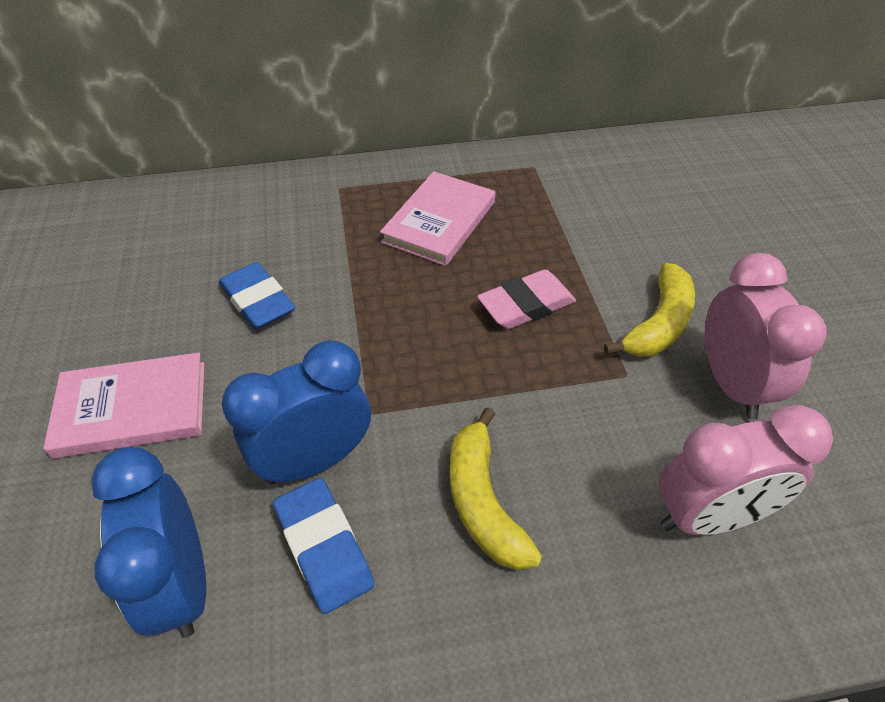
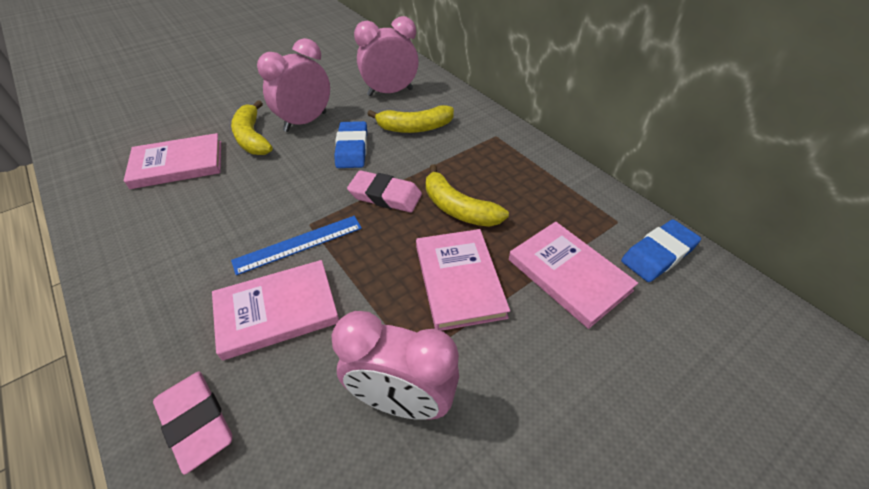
blue clock: [91,447,206,638] [222,340,371,484] = 2 -> none = 0
blue ruler: none = 0 -> [231,216,362,276] = 1
pink book: [43,353,205,459] [380,171,496,266] = 2 -> [123,133,221,189] [212,260,339,360] [416,229,510,331] [509,222,638,329] = 4
pink clock: [659,405,833,535] [705,253,827,419] = 2 -> [257,38,330,132] [332,311,459,420] [354,16,419,96] = 3
pink eraser: [477,269,576,329] = 1 -> [153,372,232,475] [347,170,422,213] = 2
yellow banana: [450,407,542,571] [604,263,695,357] = 2 -> [231,100,272,155] [367,105,454,133] [426,164,509,227] = 3

